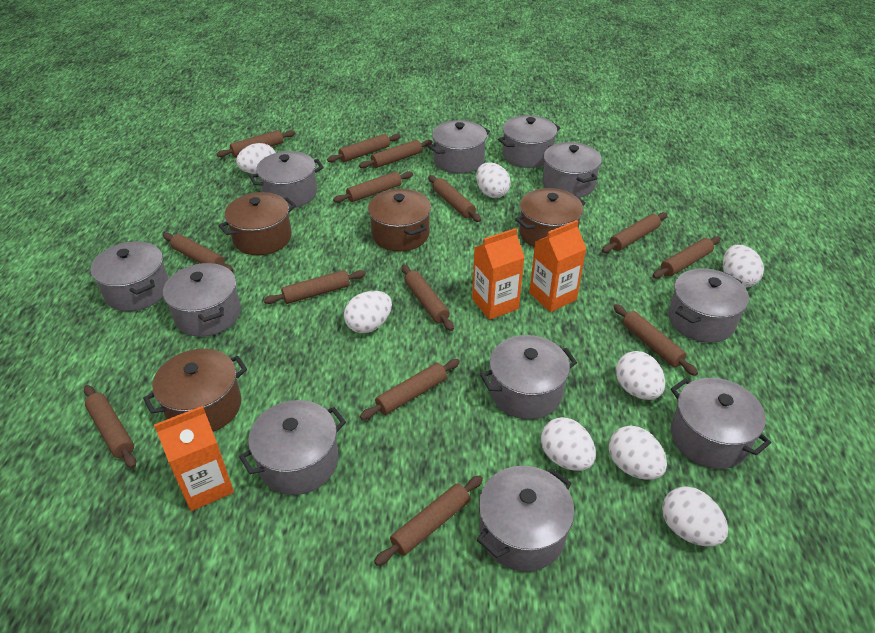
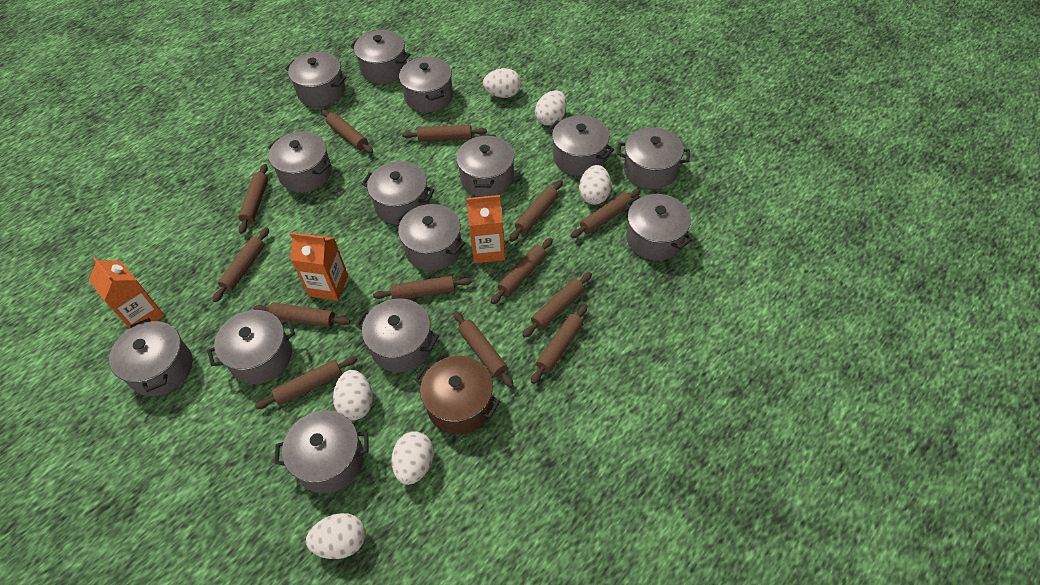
brown pot: [143,349,247,432] [218,192,296,255] [368,189,431,251] [515,188,586,248] = 4 -> [415,356,500,434] = 1
brown rolling pin: [84,385,136,468] [163,233,233,272] [217,130,295,157] [264,270,366,304] [327,134,401,162] [333,171,413,203] [359,140,433,168] [360,359,460,420] [374,475,483,566] [401,265,454,331] [428,175,481,222] [602,212,667,253] [613,304,698,376] [653,236,721,278] = 14 -> [212,227,269,302] [238,164,268,234] [253,303,350,327] [255,356,358,409] [321,109,373,154] [373,276,472,299] [402,125,487,141] [453,311,514,388] [491,238,553,304] [509,180,563,242] [522,272,592,338] [531,304,587,384] [571,189,641,238] = 13
grey pot: [90,241,169,311] [163,263,241,337] [239,400,346,495] [249,151,324,208] [428,120,490,174] [477,466,574,572] [480,335,577,420] [498,115,560,168] [542,142,602,198] [668,268,749,343] [671,378,771,469] = 11 -> [109,318,193,396] [207,310,295,384] [268,131,332,192] [274,411,369,493] [285,52,347,107] [350,30,411,84] [356,298,439,373] [362,161,435,225] [396,204,465,271] [399,57,453,113] [456,135,515,197] [548,115,614,176] [617,127,690,189] [626,194,692,261] = 14
white egg: [236,143,276,174] [344,291,392,333] [476,162,511,198] [541,417,596,471] [609,426,667,480] [616,351,665,400] [662,486,728,547] [723,245,764,288] = 8 -> [306,513,365,559] [333,370,373,420] [391,431,434,485] [483,68,521,98] [535,91,567,126] [579,165,611,205] = 6

